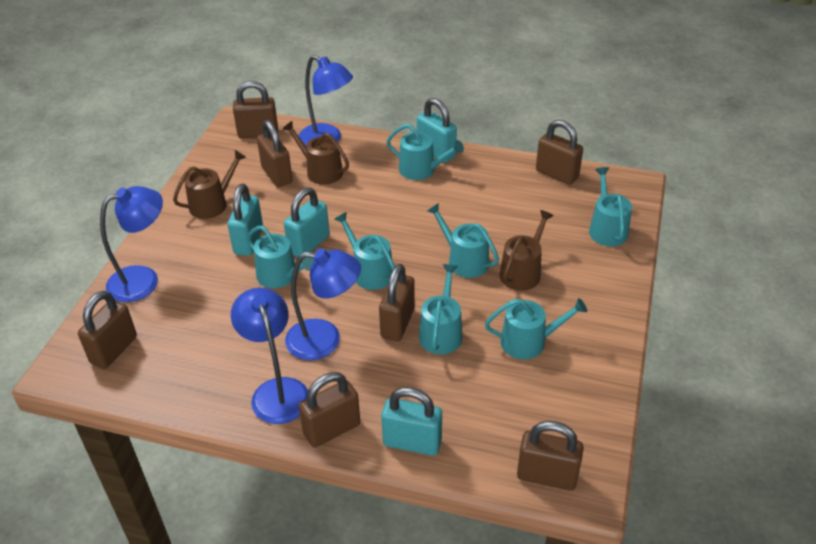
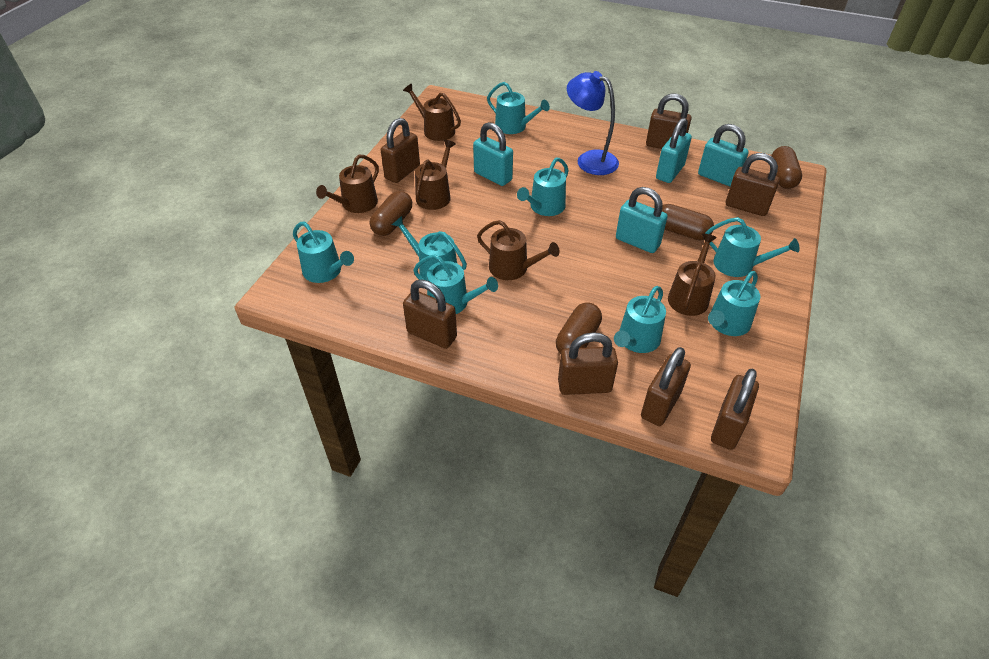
blue lamp: [100,186,163,302] [231,288,308,424] [285,248,361,360] [298,55,353,145] = 4 -> [567,71,619,175] = 1
brown capsule: none = 0 -> [370,191,412,236] [556,302,602,354] [662,204,714,240] [771,146,802,189] = 4
brown watering can: [173,150,246,219] [282,121,349,185] [500,210,554,291] = 3 -> [316,155,379,213] [403,83,461,141] [415,140,455,210] [477,220,560,280] [668,234,717,316] = 5
turquoise watering can: [247,226,315,288] [335,212,395,290] [387,124,464,180] [419,264,462,355] [427,203,499,278] [485,298,587,359] [589,167,632,246] = 7 -> [293,222,354,283] [392,216,467,280] [413,254,498,314] [487,82,550,134] [517,158,569,216] [614,286,666,353] [705,217,800,277] [708,271,760,336] = 8

